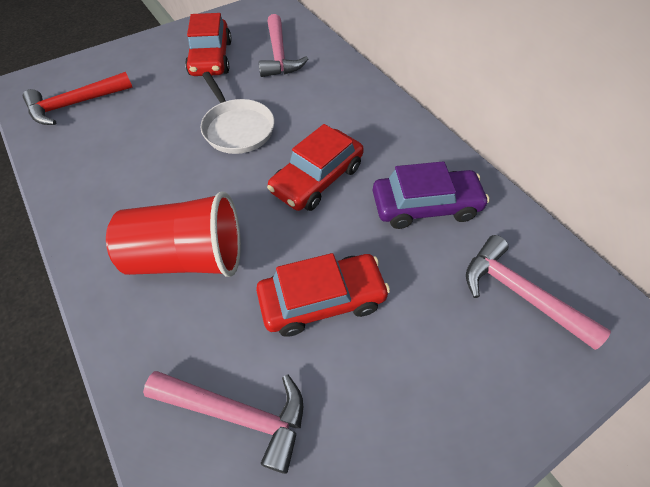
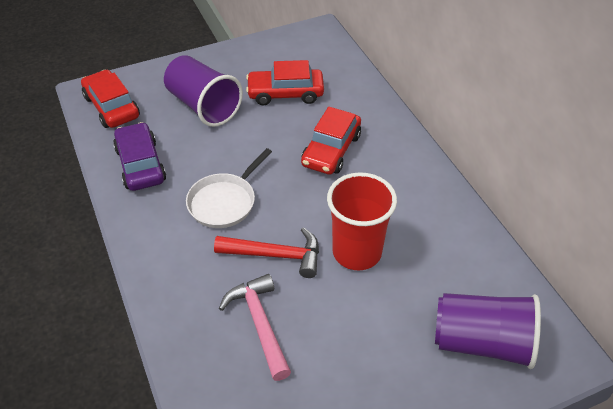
pink hammer: [143,371,303,474] [259,14,308,77] [466,235,611,350] = 3 -> [219,274,291,381] = 1
purple cup: none = 0 -> [164,55,243,127] [435,293,541,369] = 2

